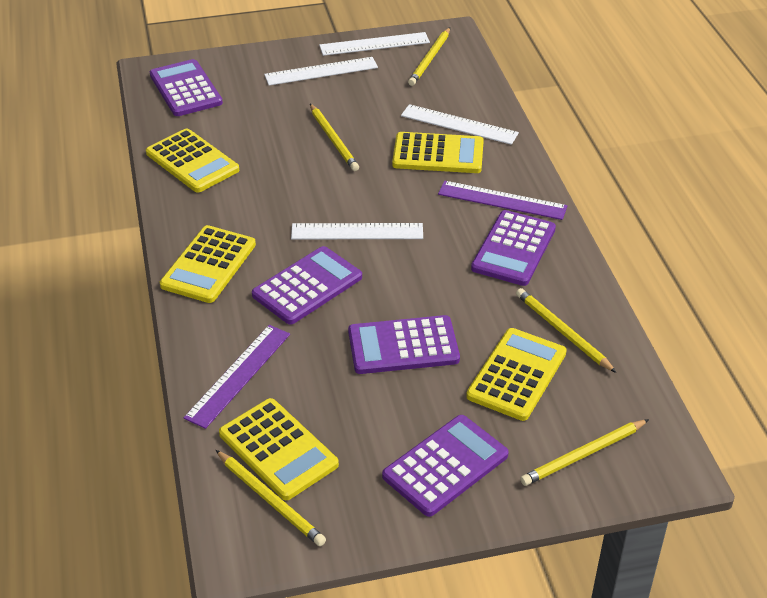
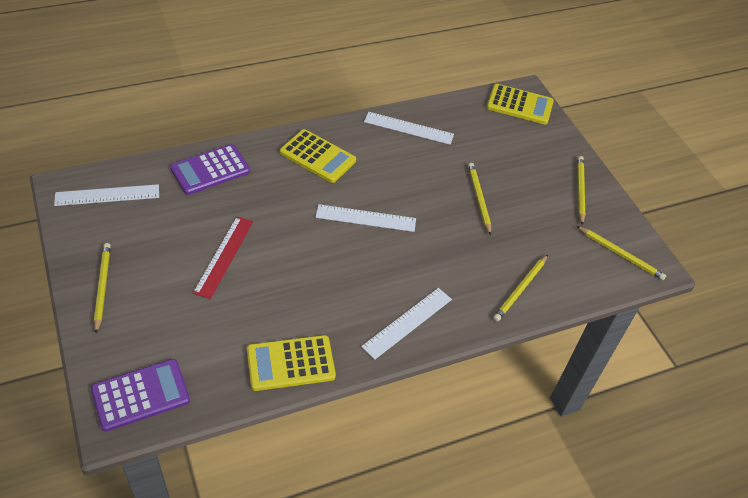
purple calculator: [150,59,223,116] [252,246,362,325] [348,315,460,374] [382,415,509,517] [471,210,556,286] = 5 -> [91,359,190,432] [170,144,250,195] = 2
purple ruler: [184,325,290,429] [438,181,567,220] = 2 -> none = 0
red ruler: none = 0 -> [193,216,253,299] = 1
yellow calculator: [146,129,240,193] [160,225,256,303] [219,398,339,500] [392,132,484,173] [466,328,567,421] = 5 -> [247,335,336,391] [280,129,356,183] [487,84,554,124] = 3

